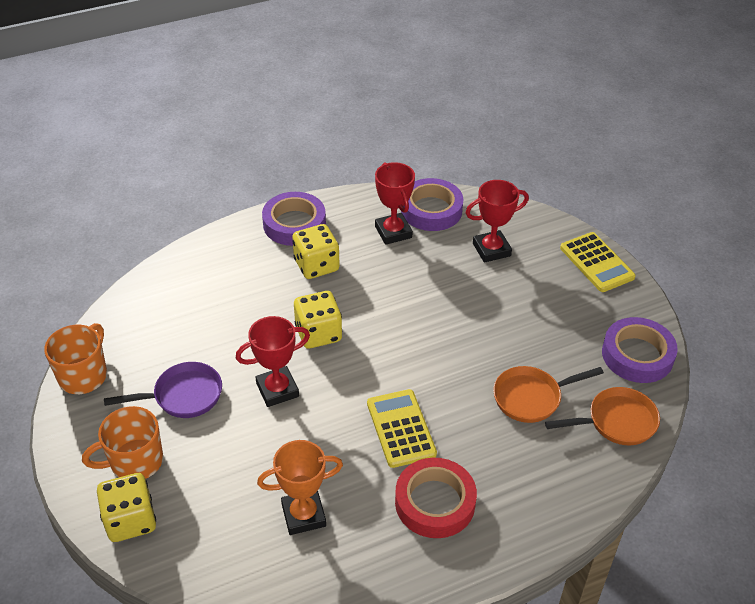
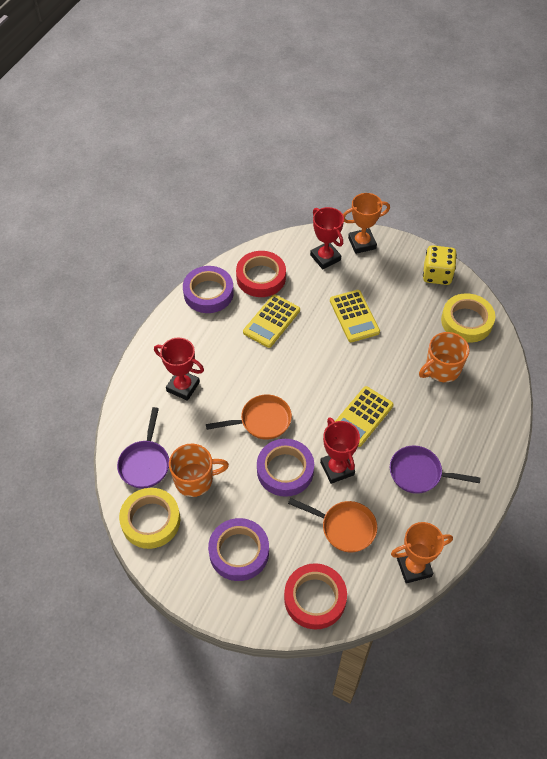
orange trophy: [257,440,343,535] = 1 -> [343,193,390,254] [391,522,453,584] = 2
purple pan: [104,362,222,418] = 1 -> [117,407,169,489] [390,446,481,494] = 2
red tape: [395,458,477,538] = 1 -> [236,251,286,297] [284,563,347,630] = 2
yellow calculator: [367,389,437,468] [560,232,636,292] = 2 -> [243,294,300,348] [330,290,380,342] [335,386,394,447] = 3
yellow dice: [97,473,156,542] [292,224,340,279] [294,291,342,349] = 3 -> [423,245,457,285] = 1
yellow tape: none = 0 -> [119,488,180,549] [441,293,495,343] = 2

